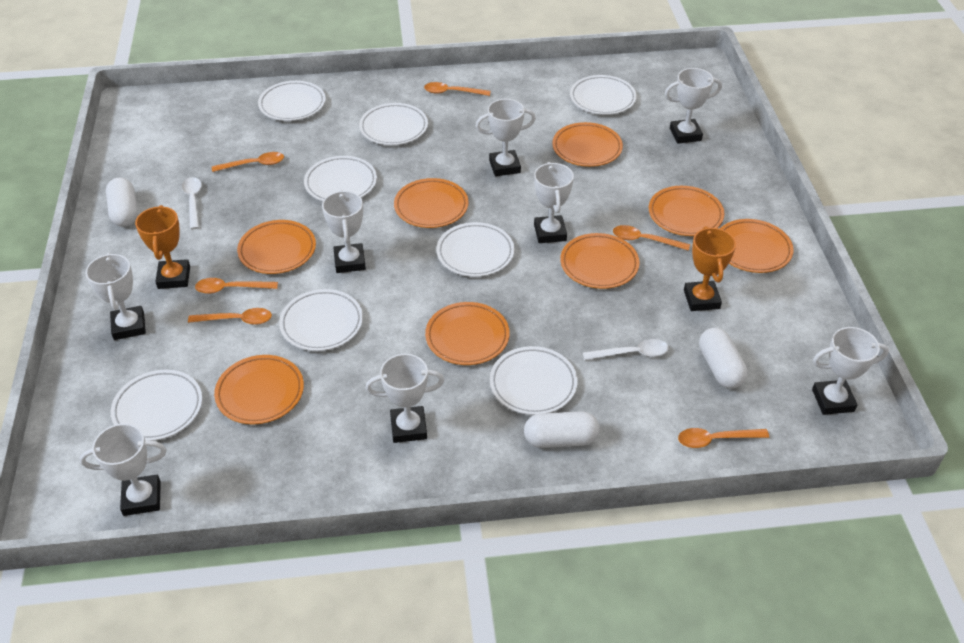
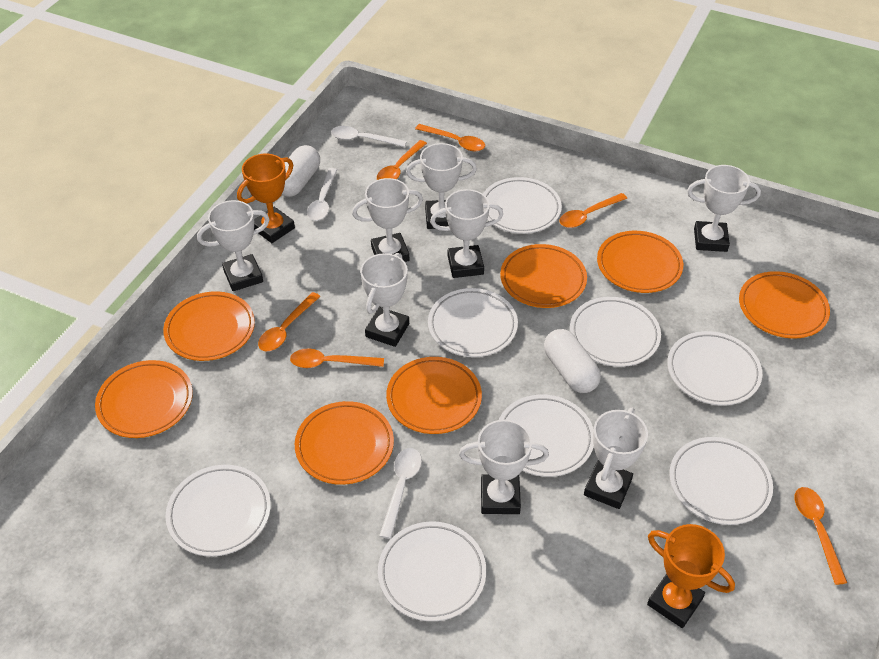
orange plate: [214,355,304,424] [237,220,316,274] [394,178,469,228] [425,302,510,365] [552,122,623,167] [560,233,640,289] [649,186,725,236] [720,219,794,273] = 8 -> [95,360,193,438] [163,291,255,361] [295,401,394,485] [386,357,482,434] [500,244,587,308] [597,231,683,293] [739,271,830,339] = 7
white capsule: [106,178,138,227] [524,411,599,448] [699,328,748,388] = 3 -> [282,145,320,197] [544,329,601,393] = 2
white spoon: [182,177,202,229] [583,339,669,360] = 2 -> [307,168,337,221] [331,126,407,147] [379,448,422,539] = 3

